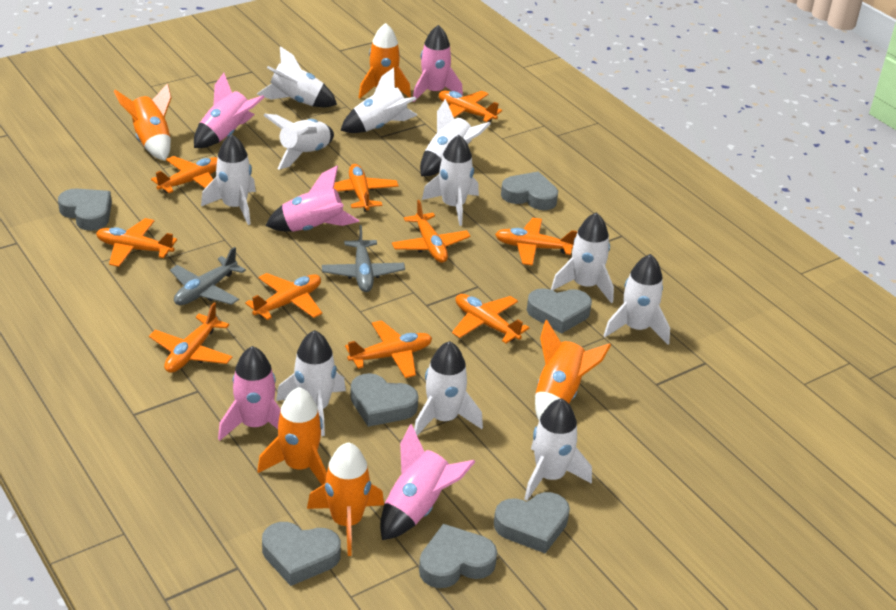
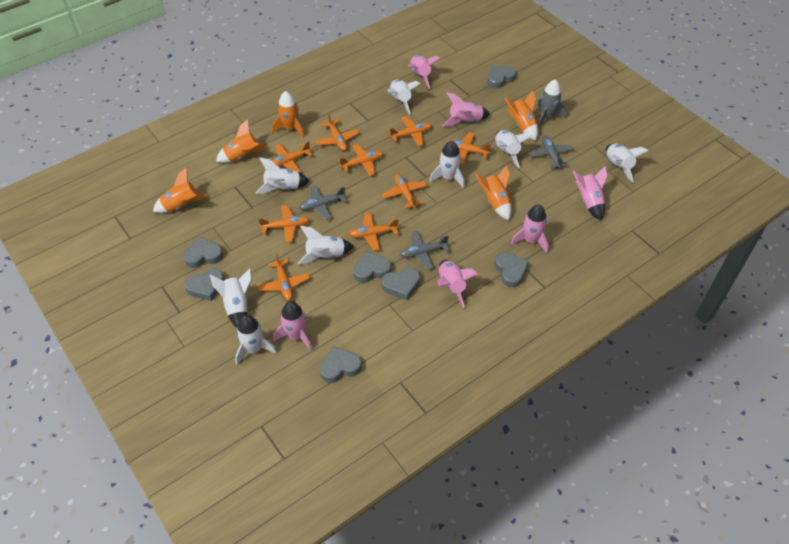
grey plane: [170,247,246,305] [322,225,405,292] = 2 -> [299,185,347,220] [400,231,449,270] [529,136,574,169] = 3
grey rocket: none = 0 -> [537,79,567,128] = 1
orange plane: [96,218,177,267] [149,302,233,373] [151,156,217,193] [245,273,322,320] [334,164,399,212] [345,320,432,378] [392,200,471,263] [439,91,502,122] [452,294,529,343] [495,218,578,266] = 10 -> [258,205,310,243] [258,253,310,301] [272,141,312,173] [316,114,359,151] [339,144,383,176] [349,213,399,251] [382,174,428,209] [388,116,432,146] [446,132,491,164] = 9
pink rocket: [194,73,265,148] [218,346,281,441] [266,166,359,232] [380,424,475,540] [413,25,463,102] = 5 -> [273,301,312,351] [408,55,440,89] [437,260,477,308] [442,92,490,127] [511,204,549,253] [573,165,607,221] = 6
white rocket: [201,134,256,225] [257,46,337,107] [263,114,334,170] [276,330,346,436] [340,68,417,133] [414,341,483,436] [420,99,491,176] [422,135,479,226] [524,399,592,500] [551,212,614,303] [604,254,670,345] = 11 -> [210,268,252,328] [235,315,277,365] [256,157,310,194] [298,226,354,264] [387,79,420,115] [430,141,464,188] [495,130,532,168] [606,144,648,183] = 8

